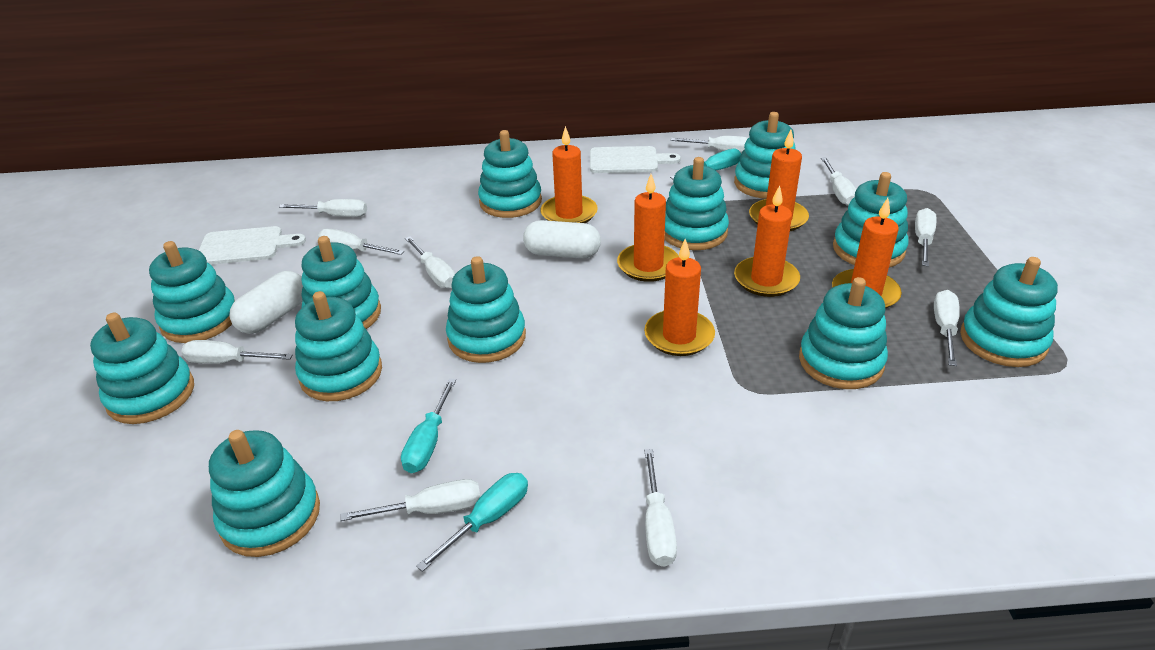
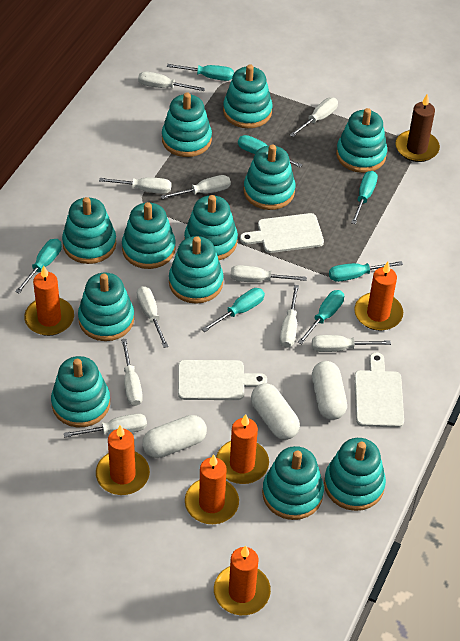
brown candle: none = 0 -> [395,94,440,162] = 1
turquoise screwdriver: [401,378,456,473] [416,473,528,572] [670,149,741,179] = 3 -> [15,239,62,294] [167,64,234,81] [202,288,265,332] [238,135,303,168] [298,290,344,344] [329,261,403,282] [351,171,378,224] = 7
white capsule: [229,271,303,334] [523,220,601,259] = 2 -> [142,415,207,458] [251,384,300,440] [312,361,347,420] = 3
white cutting board: [198,226,306,265] [590,146,681,173] = 2 -> [178,360,267,400] [240,213,324,253] [354,352,404,428] = 3

